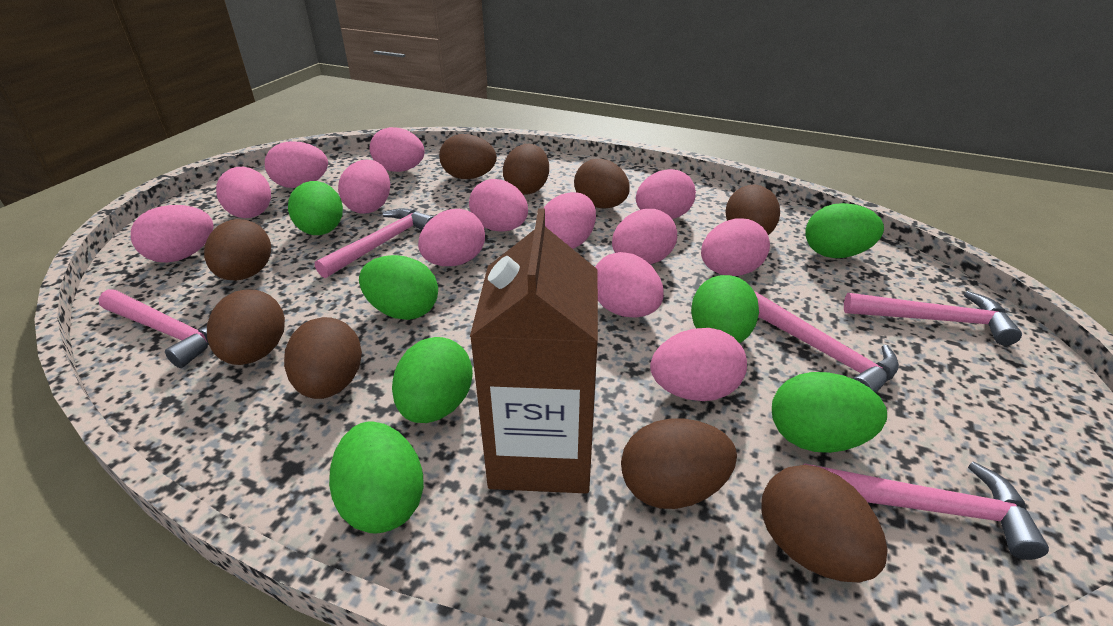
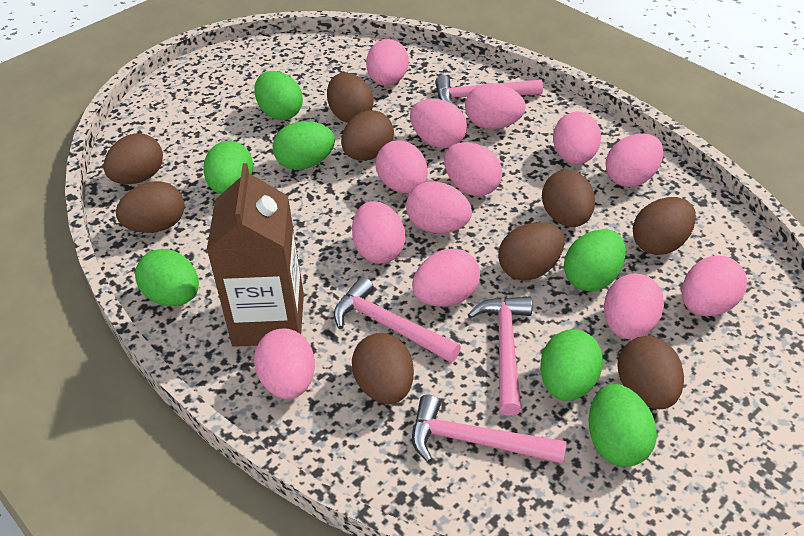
pink hammer: [99,289,209,368] [315,208,434,278] [754,291,899,393] [804,462,1049,560] [844,291,1022,346] = 5 -> [334,277,461,363] [412,395,567,464] [435,75,543,108] [468,296,532,416] = 4

